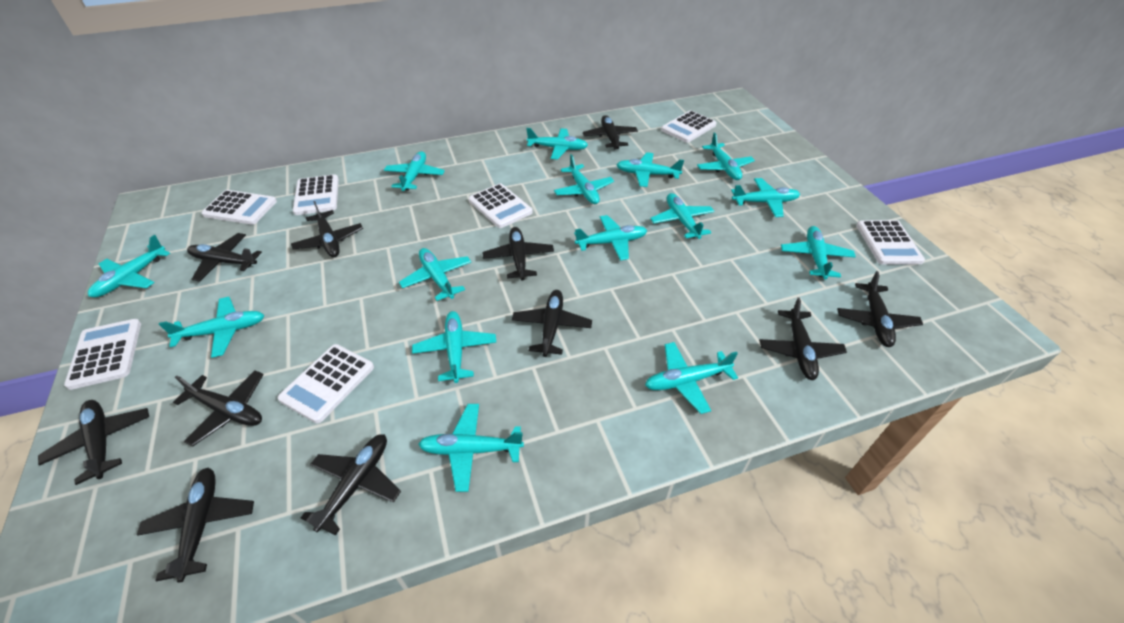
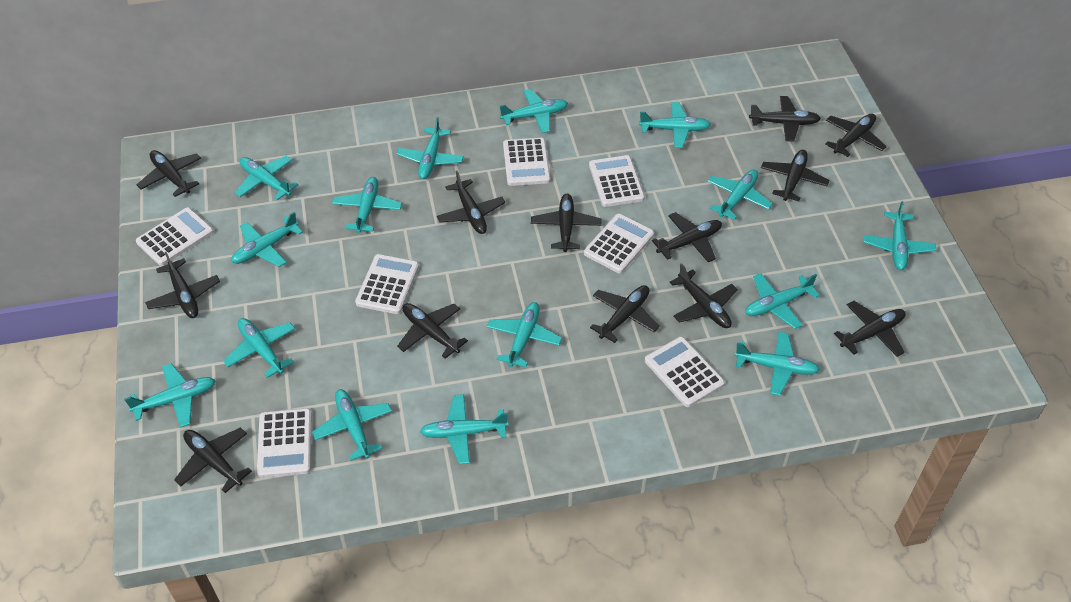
black plane: [38,400,149,485] [137,468,254,582] [173,370,264,446] [187,233,262,282] [291,201,363,257] [301,434,401,535] [482,227,554,280] [512,290,592,357] [583,115,638,149] [759,297,847,380] [837,271,923,347] = 11 -> [136,150,201,197] [145,252,220,318] [174,427,252,493] [397,303,468,359] [437,171,505,234] [531,194,602,252] [590,285,660,343] [652,212,722,262] [669,263,738,328] [749,96,821,142] [761,150,830,201] [825,114,887,157] [834,301,906,357] = 13

